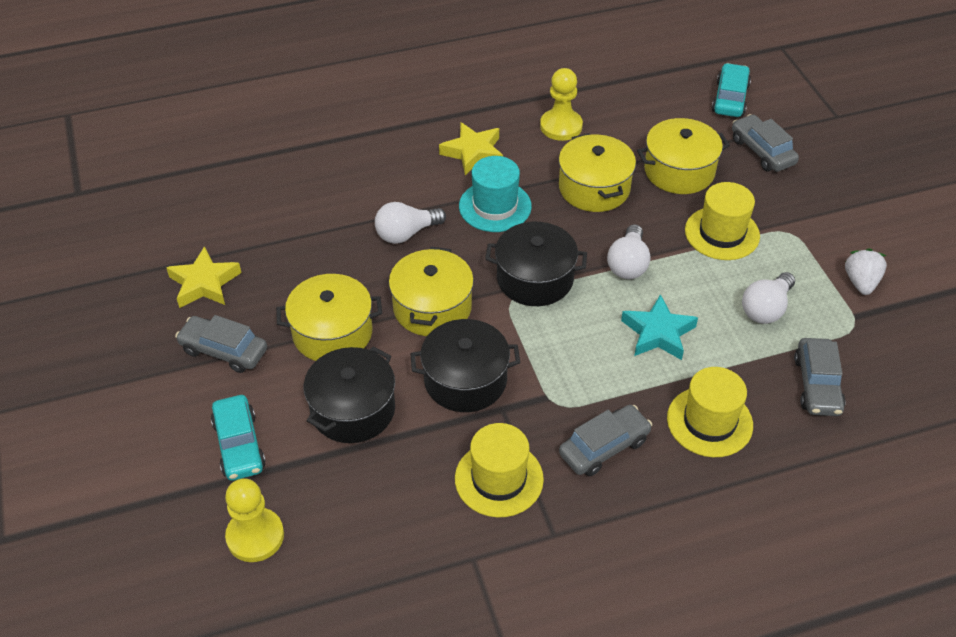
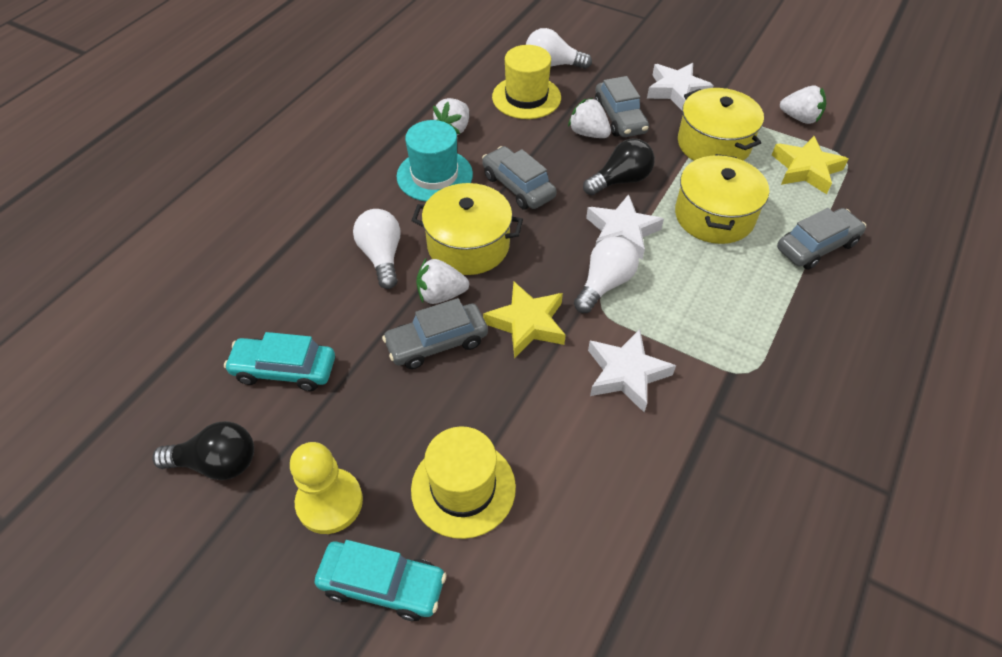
black light bulb: none = 0 -> [152,421,254,480] [583,138,655,196] = 2
black pot: [304,346,395,443] [411,319,520,412] [485,222,587,306] = 3 -> none = 0
turquoise star: [621,294,698,360] = 1 -> none = 0
white star: none = 0 -> [586,194,664,260] [588,329,676,412] [647,63,714,110] = 3
white strawberry: [845,248,887,295] = 1 -> [416,259,469,304] [433,98,469,135] [568,98,611,138] [780,86,826,124] = 4
yellow hat: [455,423,544,517] [667,367,753,457] [685,182,760,260] = 3 -> [411,426,516,539] [492,45,561,119] = 2
yellow pawn: [225,478,284,562] [540,68,583,141] = 2 -> [290,442,363,534] = 1
yellow pot: [276,274,382,361] [389,247,474,336] [559,133,636,212] [637,118,730,194] = 4 -> [411,183,523,275] [675,154,769,244] [678,88,764,161] = 3

